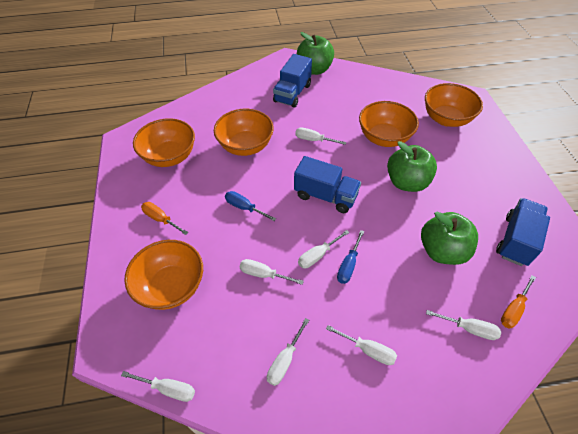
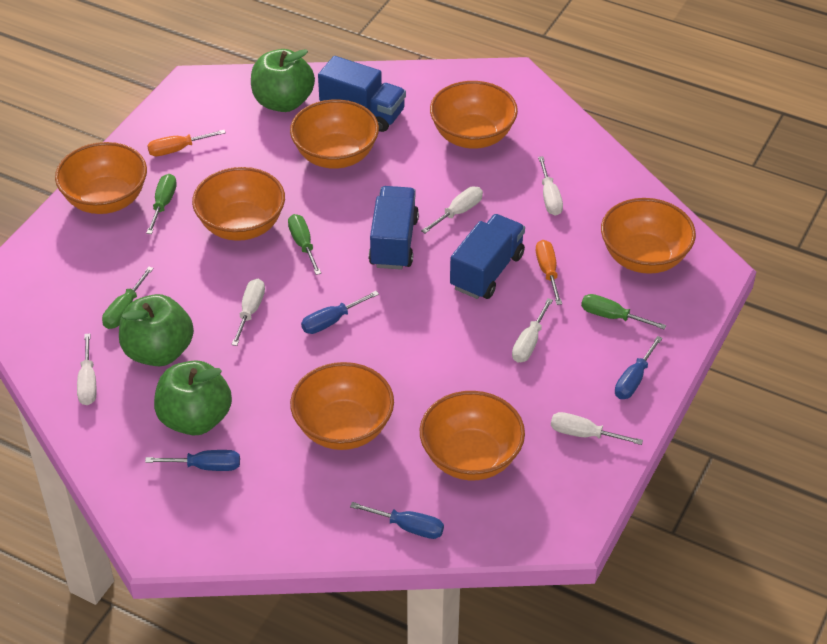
blue screwdriver: [225,191,276,221] [337,230,364,284] = 2 -> [145,450,240,471] [301,291,379,334] [350,502,444,539] [615,336,663,399] = 4
green screwdriver: none = 0 -> [102,267,154,329] [146,174,177,234] [288,214,321,275] [581,294,666,330] = 4
orange bowl: [124,240,203,310] [133,118,195,167] [214,109,274,156] [359,101,419,147] [425,83,483,127] = 5 -> [55,142,147,214] [192,167,285,241] [290,99,379,169] [290,362,394,450] [420,391,525,481] [430,81,518,149] [601,198,696,274] = 7
white screwdriver: [121,371,195,402] [240,259,304,285] [267,318,309,386] [295,128,346,145] [298,230,349,268] [326,325,397,365] [426,310,501,340] = 7 -> [77,333,96,405] [231,279,265,346] [421,186,483,233] [512,298,553,363] [538,156,563,216] [551,412,643,445] = 6

